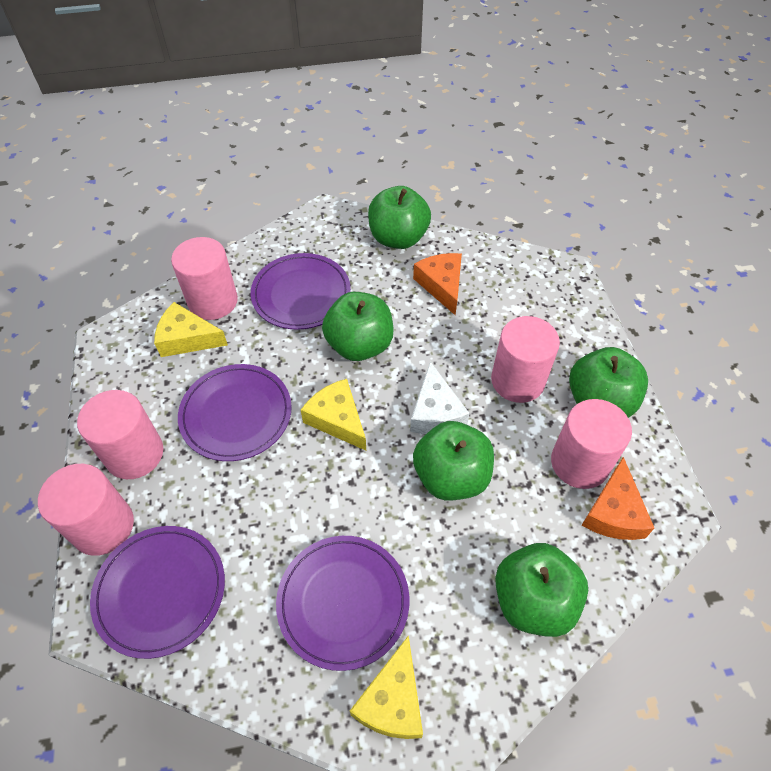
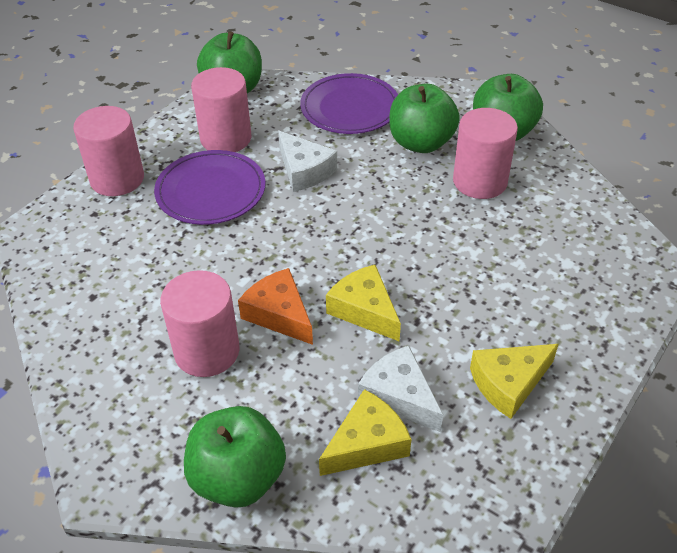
green apple: [322,292,394,361] [368,186,431,249] [413,421,494,500] [495,543,588,637] [569,347,648,418] = 5 -> [184,406,286,508] [197,31,262,93] [389,84,460,153] [473,74,543,141] = 4
orange cheese: [413,253,462,315] [582,457,654,540] = 2 -> [238,268,313,345] = 1
pink cylinder: [38,464,134,556] [77,390,163,479] [171,237,238,320] [491,316,560,403] [551,399,632,489] = 5 -> [73,106,144,196] [160,270,240,377] [191,67,251,152] [453,108,518,199] = 4
purple plate: [90,526,225,659] [178,364,292,461] [251,253,351,330] [276,536,409,671] = 4 -> [154,150,266,225] [300,73,398,134] = 2
white cheese: [410,362,470,434] = 1 -> [278,131,337,192] [358,345,443,432] = 2

